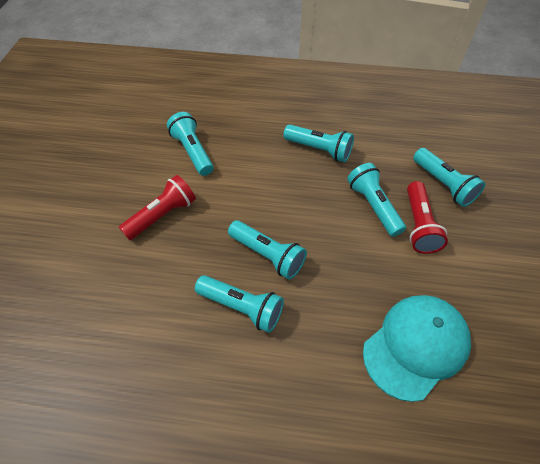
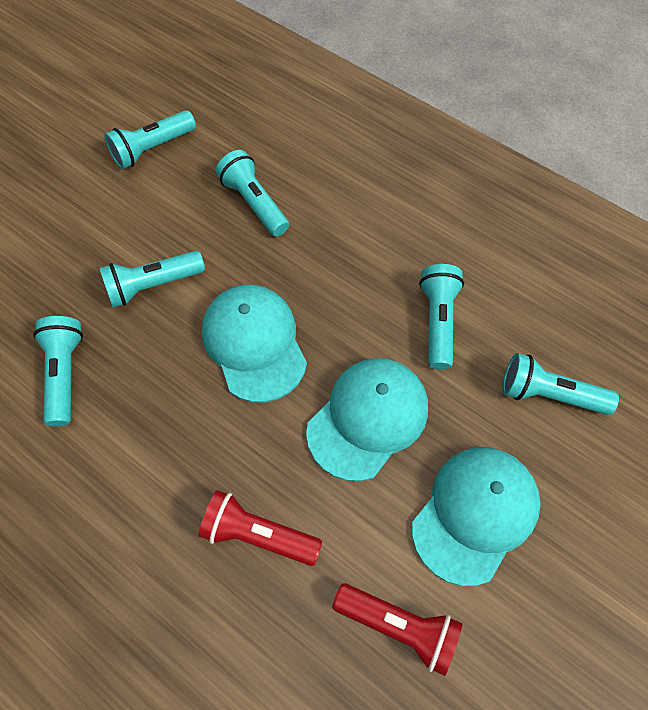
turquoise cap: [363,295,471,402] = 1 -> [202,285,307,403] [306,358,428,481] [412,447,541,586] = 3

